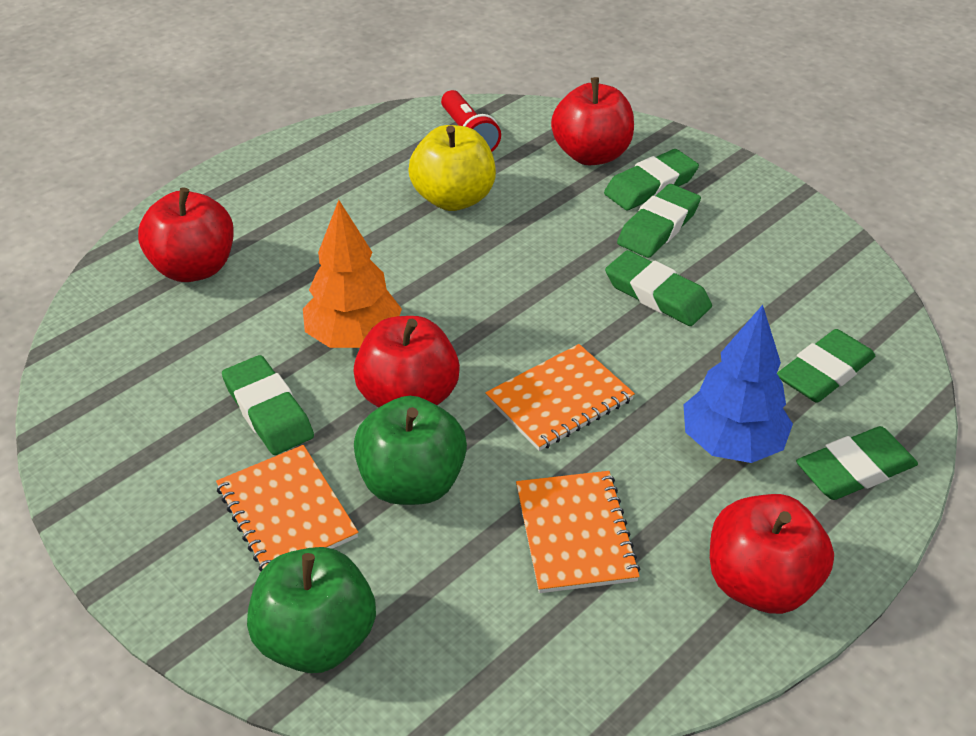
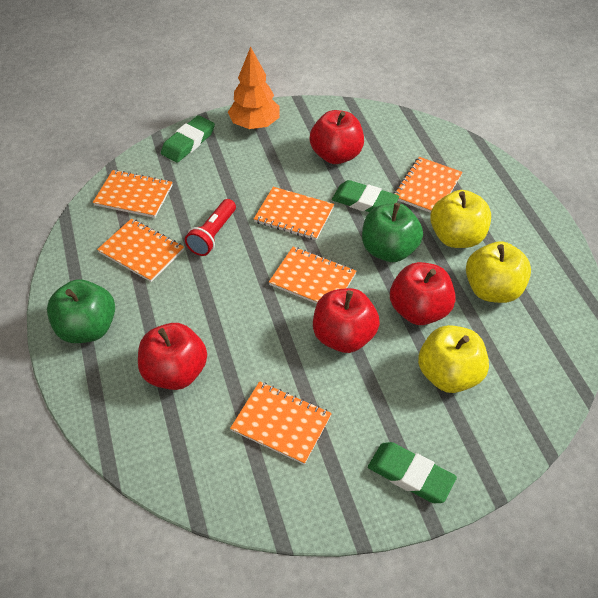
blue tree: [683,305,793,463] = 1 -> none = 0
green eraser: [222,355,314,455] [604,149,699,210] [605,250,712,326] [617,184,701,258] [777,329,875,403] [796,426,918,500] = 6 -> [161,115,215,163] [332,180,399,212] [368,442,457,503] = 3
orange notebook: [216,445,358,571] [485,344,635,451] [516,471,640,593] = 3 -> [93,170,173,218] [97,218,184,282] [230,381,332,465] [254,187,334,240] [269,247,356,304] [393,157,463,213] = 6
yellow apple: [408,125,496,211] = 1 -> [418,325,489,393] [430,190,491,248] [466,241,531,303] = 3

